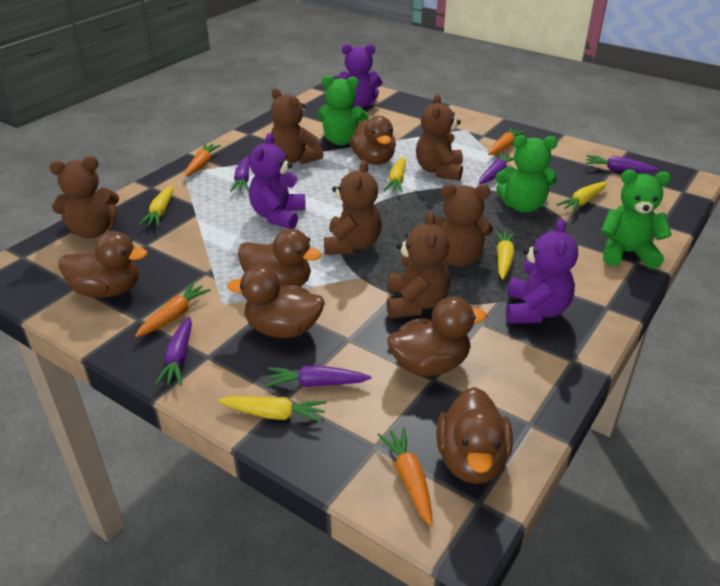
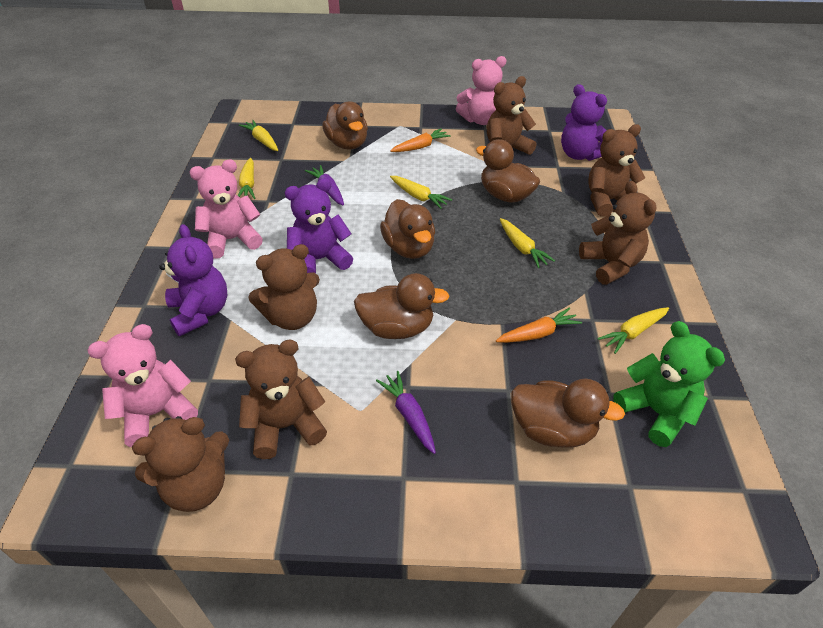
brown duck: [58,232,148,298] [227,265,325,338] [238,229,322,287] [350,116,396,165] [387,296,487,376] [436,387,513,484] = 6 -> [322,101,368,150] [354,273,449,339] [380,199,435,259] [476,139,540,203] [511,379,625,448] = 5
green teddy bear: [317,75,369,146] [496,135,557,213] [601,170,672,269] = 3 -> [613,321,725,447] = 1
orange carrot: [135,282,211,337] [185,143,221,177] [377,427,433,527] [488,128,526,155] = 4 -> [390,128,451,152] [496,307,582,343] = 2
pink teddy bear: none = 0 -> [87,324,198,447] [190,159,263,259] [456,56,506,125] = 3
purple carrot: [155,316,192,386] [230,156,250,192] [266,366,371,387] [479,153,514,184] [586,155,659,172] = 5 -> [305,165,344,206] [376,371,436,454] = 2

